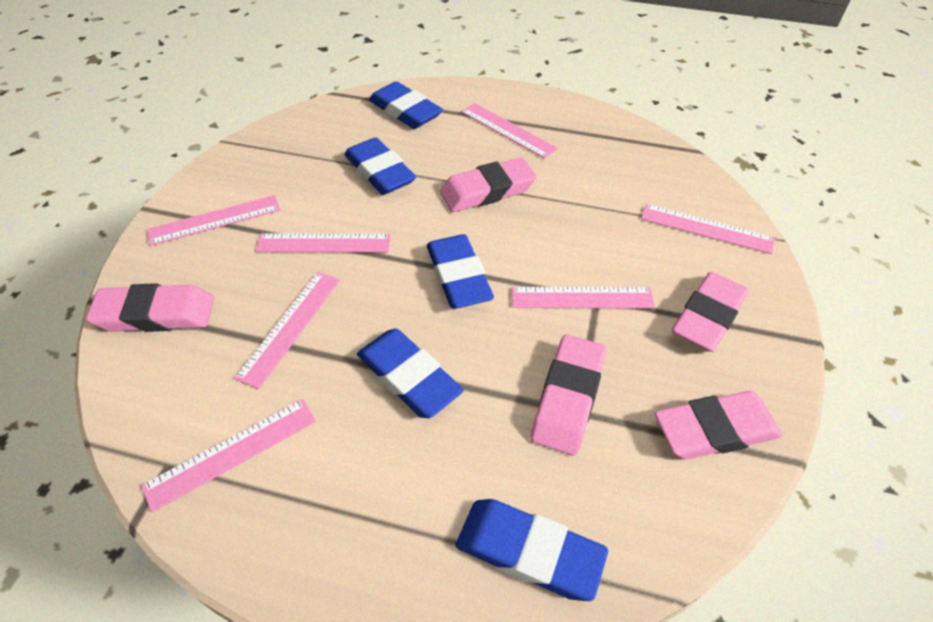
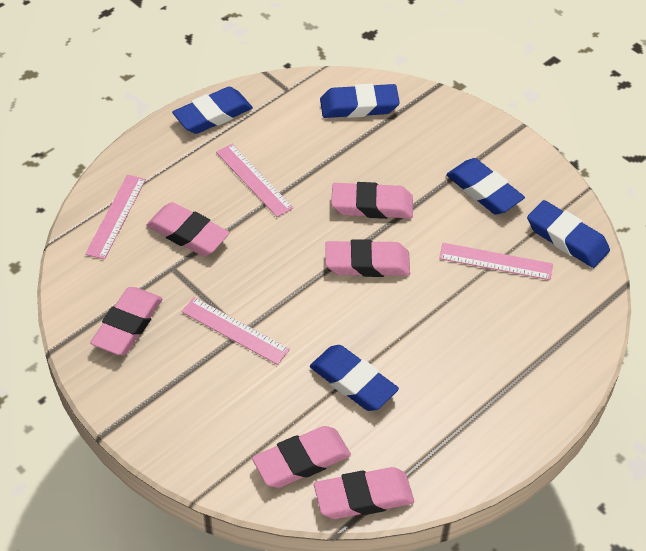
pink eraser: [86,283,214,332] [440,157,537,212] [531,334,606,455] [655,391,782,460] [672,272,749,352] = 5 -> [90,287,162,355] [147,202,230,256] [252,426,351,488] [314,467,414,519] [325,239,410,277] [331,182,413,219] = 6
pink ruler: [141,399,316,512] [147,195,280,246] [234,272,340,389] [256,234,390,252] [461,103,558,159] [512,287,655,308] [641,204,775,254] = 7 -> [85,175,146,260] [181,297,290,365] [216,144,294,217] [439,243,553,280] = 4

